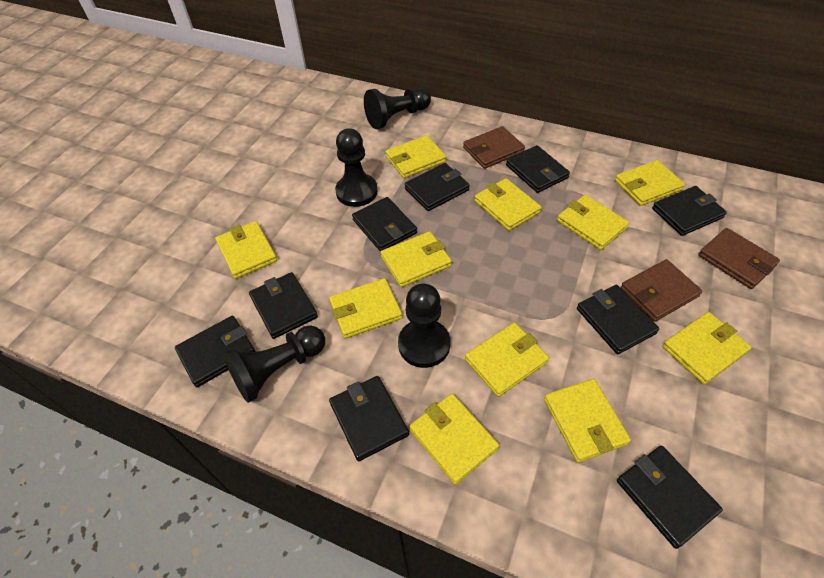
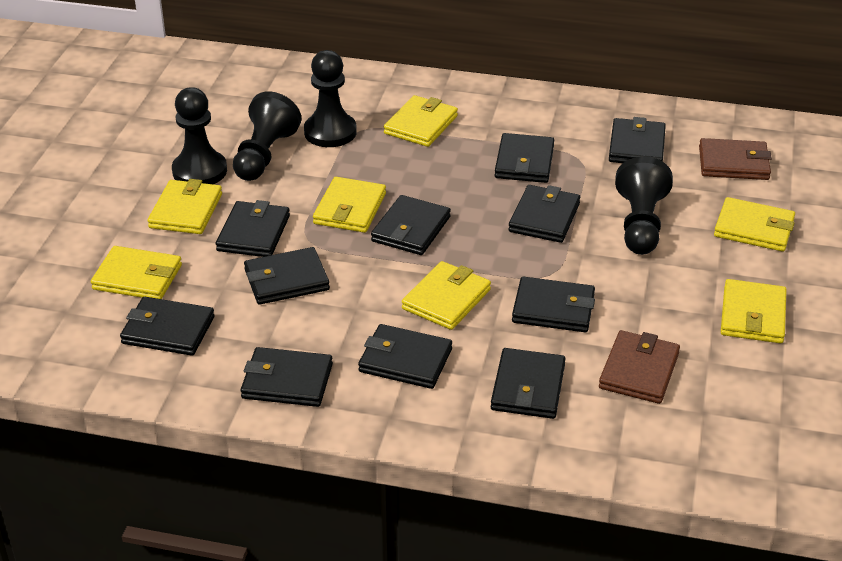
black wallet: [175,316,256,387] [249,272,318,339] [329,376,409,461] [352,197,417,252] [405,163,470,211] [506,145,570,193] [577,285,659,354] [617,446,723,549] [652,186,727,236] = 9 -> [120,297,215,356] [216,200,290,257] [240,347,333,407] [244,247,330,305] [358,324,452,389] [371,195,451,255] [491,348,566,419] [495,133,554,183] [508,185,580,243] [512,277,595,332] [609,117,666,163] = 11
brown wallet: [463,126,525,169] [620,259,702,322] [698,228,780,289] = 3 -> [599,330,680,404] [699,138,772,180] = 2
yellow wallet: [215,221,277,279] [329,278,402,338] [381,231,452,287] [385,135,446,178] [409,394,499,485] [465,323,549,397] [474,178,542,231] [544,379,631,462] [557,195,630,250] [615,160,685,206] [662,312,751,385] = 11 -> [91,246,182,299] [147,179,222,234] [313,177,386,233] [384,95,458,147] [402,261,491,330] [714,197,795,252] [721,279,787,343] = 7

